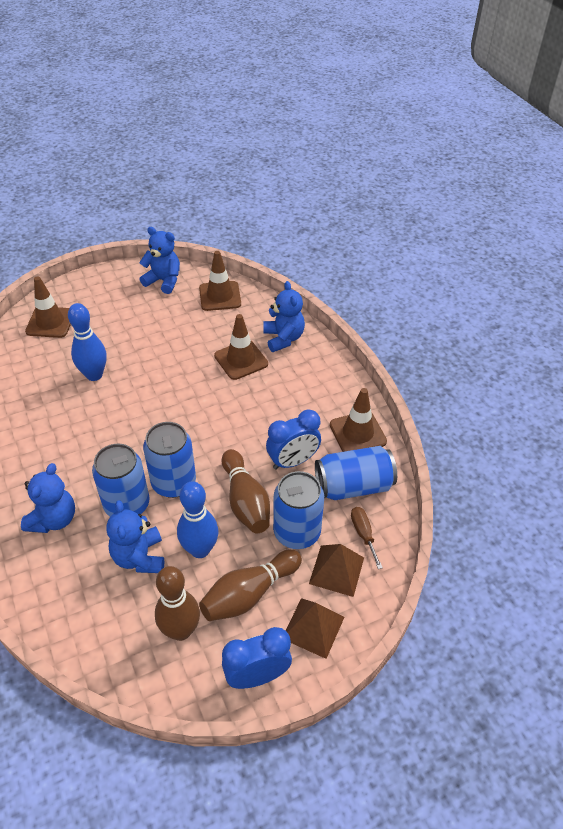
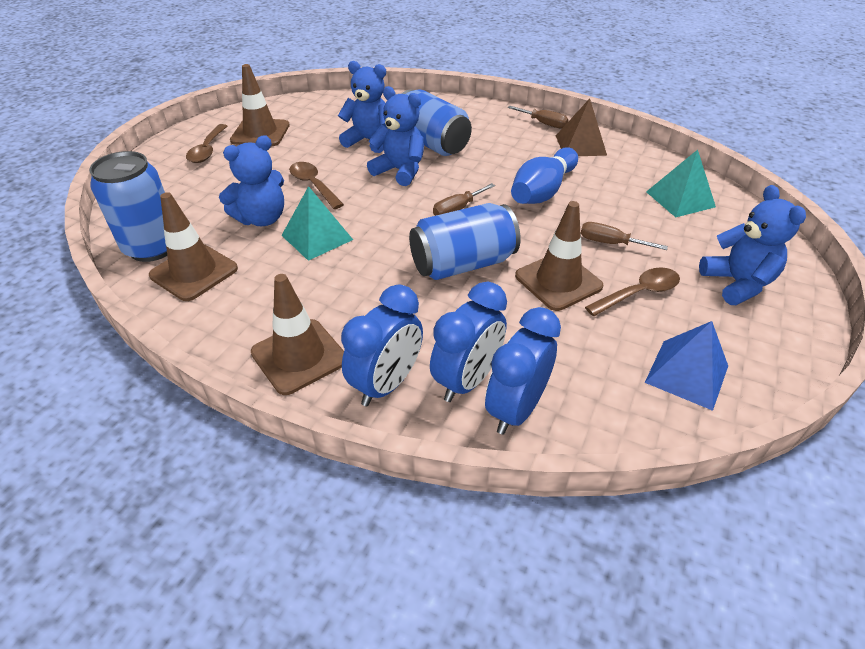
blue bowling pin: [68,303,107,381] [177,481,218,558] = 2 -> [511,147,578,204] = 1
blue can: [92,444,150,517] [143,422,196,498] [273,471,324,549] [315,446,397,500] = 4 -> [89,151,167,262] [401,89,472,156] [409,203,521,280] = 3
blue clock: [222,627,292,689] [266,409,321,470] = 2 -> [341,285,423,406] [430,282,507,402] [485,307,561,435] = 3
blue pyramid: none = 0 -> [645,321,728,411] = 1
brown bowling pin: [155,566,200,641] [199,550,302,621] [222,449,270,533] = 3 -> none = 0
brown pyramid: [286,598,344,659] [309,544,364,597] = 2 -> [556,98,607,156] = 1
brown screwdriver: [351,507,383,569] = 1 -> [433,183,495,216] [508,106,569,129] [581,222,668,250] = 3
brown spoon: none = 0 -> [186,124,227,163] [289,162,344,209] [585,267,680,316] = 3
turquoise pyramid: none = 0 -> [281,186,353,261] [646,150,716,217] = 2

